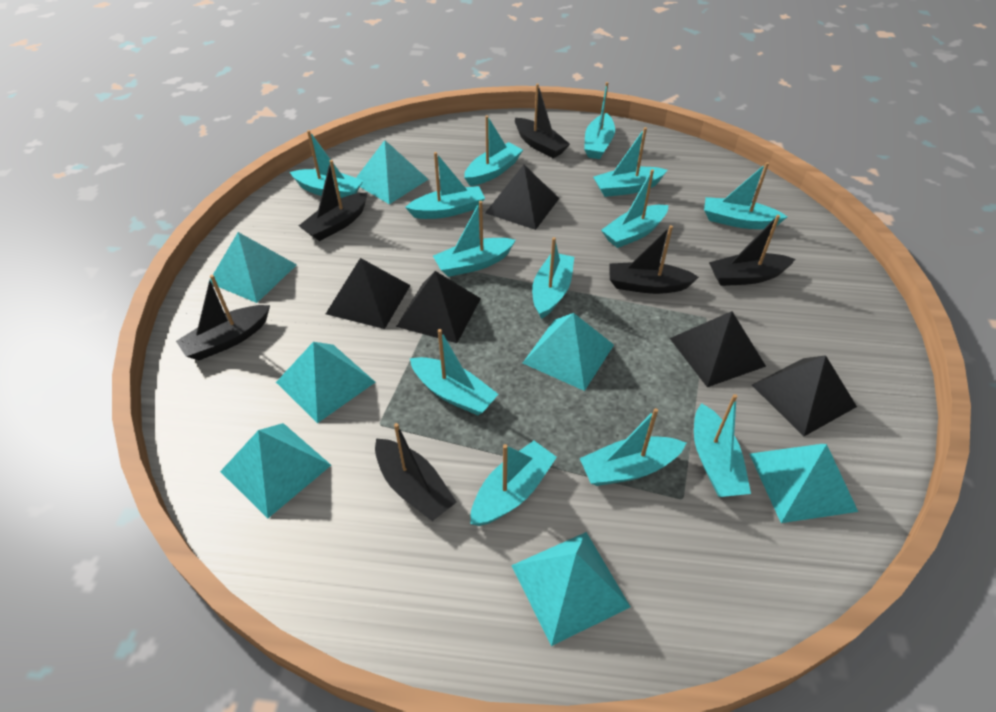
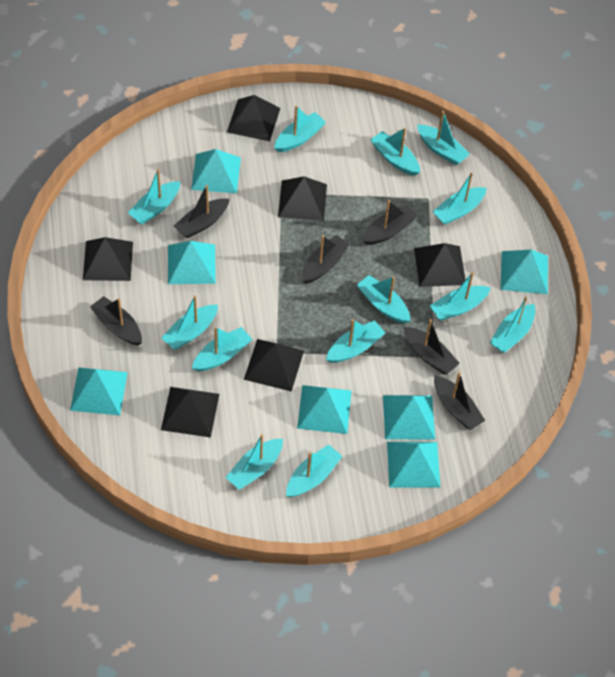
black pyramid: [326,258,411,329] [396,271,481,343] [485,165,559,230] [670,311,766,387] [752,355,857,436] = 5 -> [83,237,133,281] [161,387,219,438] [227,95,280,141] [244,339,304,392] [278,176,327,221] [414,243,465,287] = 6

